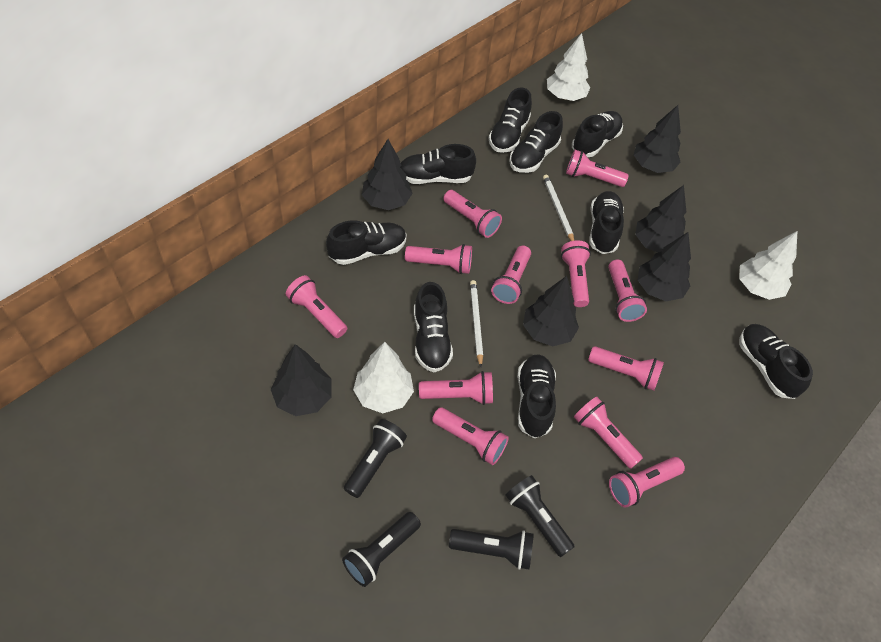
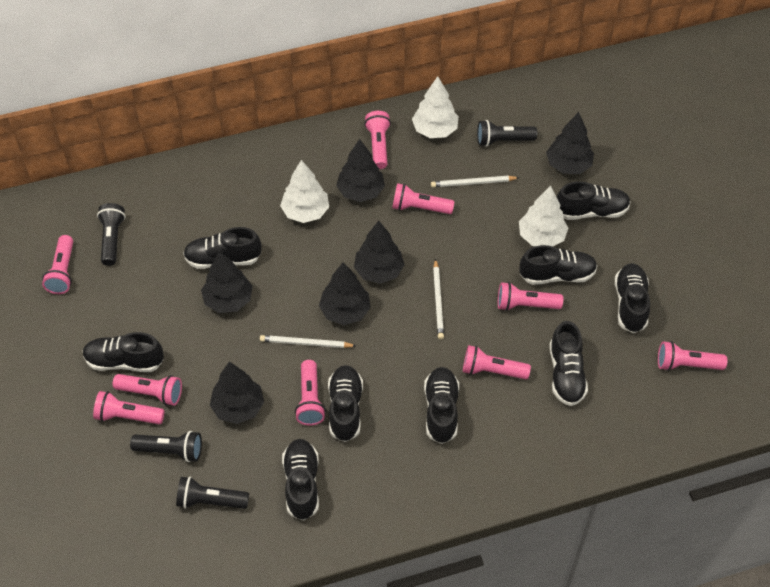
pink flashlight: [286,275,347,338] [405,244,472,274] [419,371,493,405] [432,407,509,465] [443,190,502,238] [491,246,531,304] [561,240,591,307] [566,150,629,187] [574,397,643,469] [588,346,664,391] [608,259,647,322] [609,457,685,508] = 12 -> [42,235,73,294] [93,391,165,424] [113,374,182,406] [295,360,326,425] [364,111,391,169] [392,183,455,214] [463,345,531,379] [498,282,563,311] [658,341,727,371] = 9
white pencil: [470,280,483,367] [543,175,574,241] = 2 -> [260,335,356,348] [431,176,520,187] [433,259,444,339] = 3

